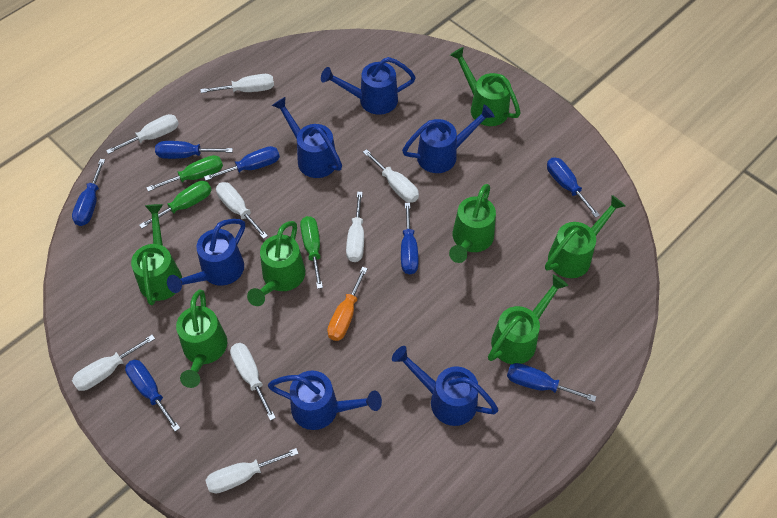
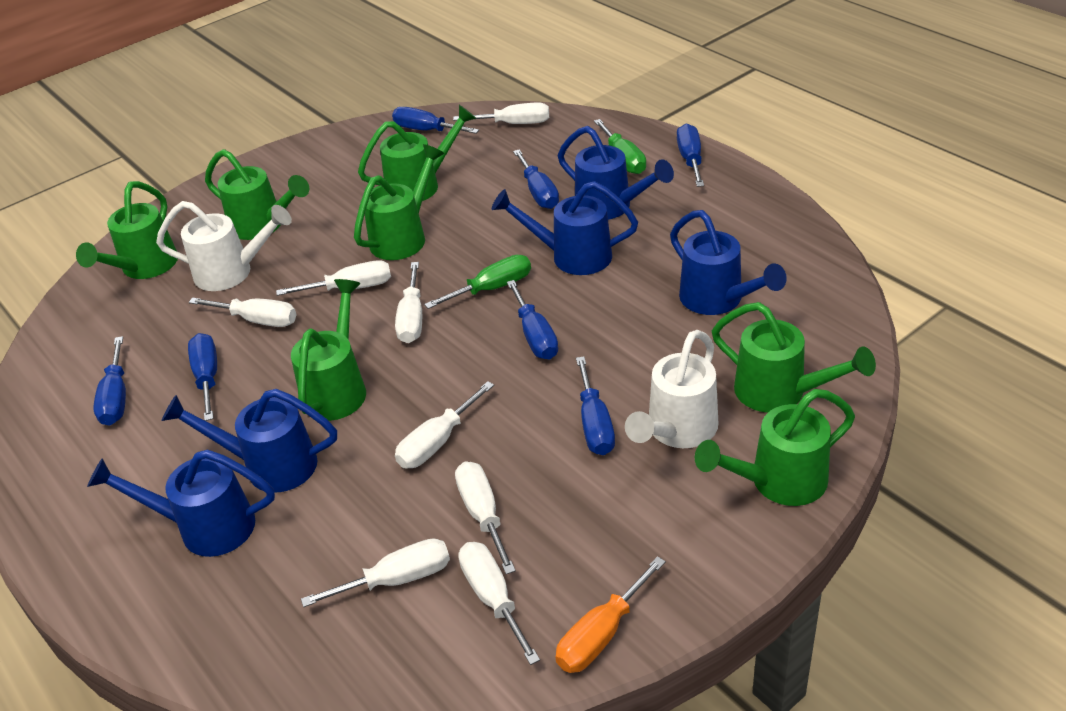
blue watering can: [167,219,245,293] [268,370,382,430] [272,97,342,178] [321,57,416,115] [392,346,498,426] [402,104,495,173] = 6 -> [87,449,275,557] [162,389,337,492] [492,181,638,275] [558,126,674,220] [670,210,787,315] = 5
green screwdriver: [139,181,212,229] [146,155,223,192] [300,216,323,289] = 3 -> [424,255,531,309] [594,119,646,174] = 2
white watering can: none = 0 -> [156,201,292,291] [625,330,718,448] = 2

